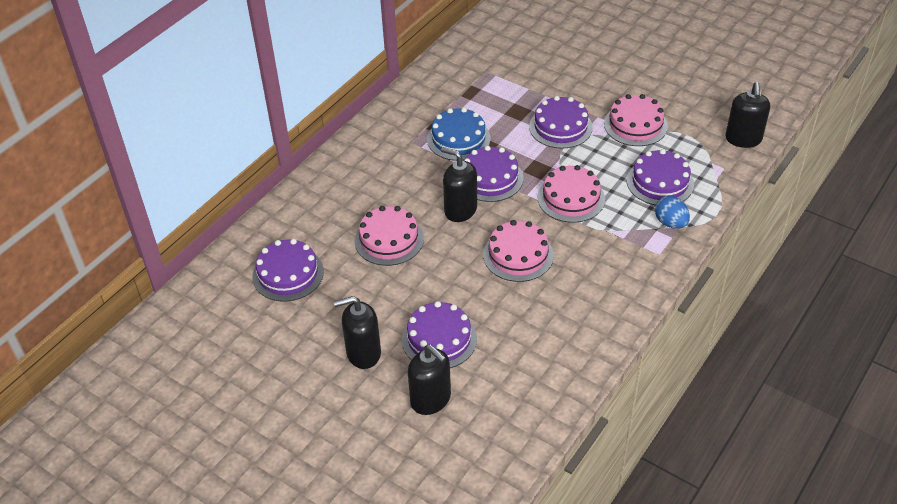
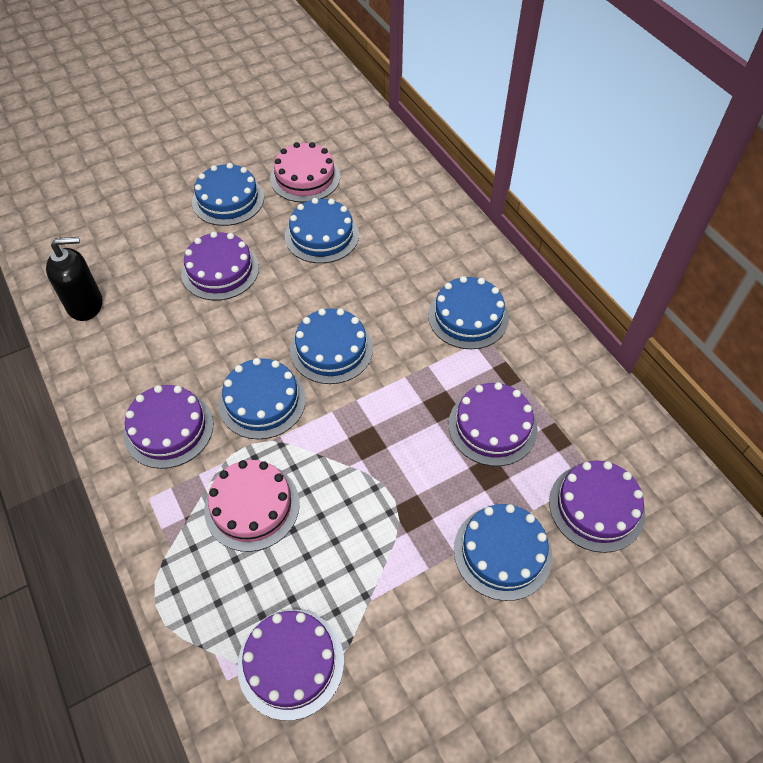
black soap dispenser: [334,296,381,369] [408,344,451,415] [441,147,477,222] [725,82,770,148] = 4 -> [46,237,102,321] = 1
blue cake: [427,108,491,161] = 1 -> [192,163,264,226] [219,358,306,439] [285,198,359,263] [290,308,373,384] [428,276,509,349] [454,504,552,601] = 6
blue egg: [655,196,690,229] = 1 -> none = 0
pink cake: [354,206,424,266] [483,220,554,282] [538,165,605,223] [604,94,668,146] = 4 -> [204,460,300,552] [270,142,340,203] = 2

